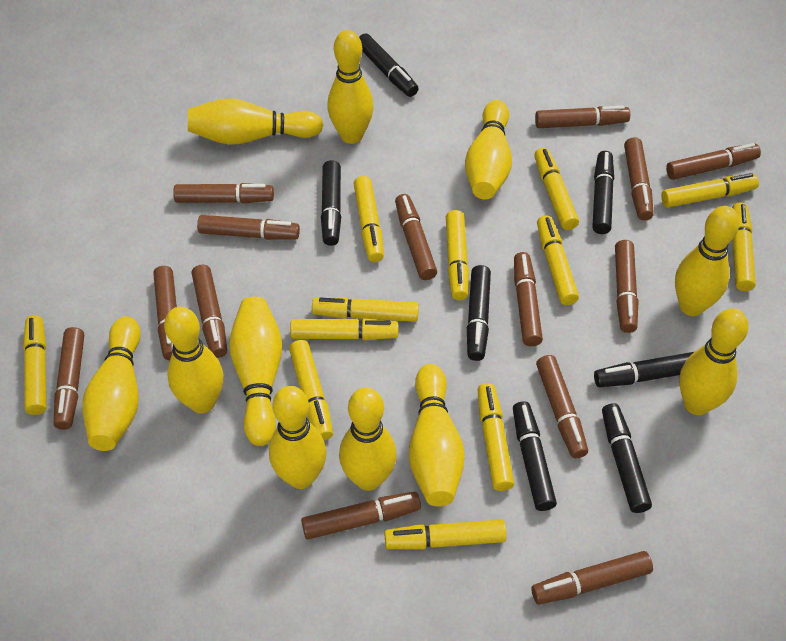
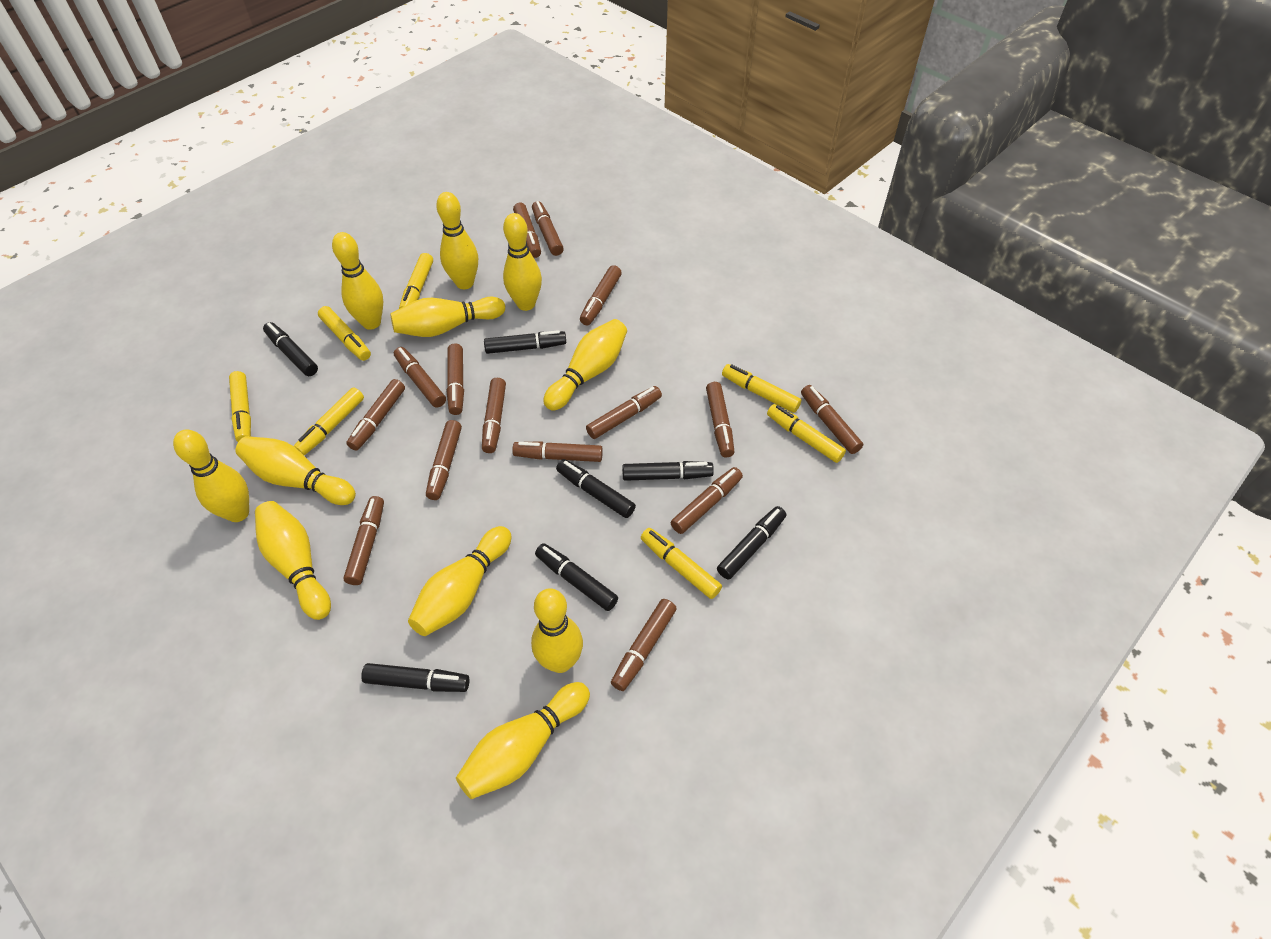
brown marker: [54,327,84,430] [153,266,177,360] [173,183,274,204] [191,265,227,358] [197,215,300,240] [301,492,421,539] [395,194,437,280] [514,252,543,346] [532,551,653,604] [535,105,630,128] [536,355,588,458] [615,240,638,333] [624,137,654,221] [666,143,761,180] = 14 -> [343,496,384,585] [346,379,405,451] [394,347,446,408] [426,420,462,500] [447,344,464,415] [482,378,506,453] [512,441,603,462] [513,203,541,258] [532,201,564,256] [580,265,622,325] [586,386,662,439] [611,599,677,691] [670,467,743,534] [706,382,734,457] [801,385,863,454] = 15
yellow marker: [23,315,47,415] [289,340,333,440] [290,318,398,340] [312,297,419,322] [354,176,384,262] [385,519,507,550] [446,210,469,300] [477,383,514,491] [534,148,579,230] [537,216,579,305] [661,173,759,208] [732,202,756,291] = 12 -> [229,371,251,442] [294,388,364,455] [318,306,371,361] [399,253,433,309] [641,528,722,599] [722,364,801,413] [767,404,846,463] = 7

